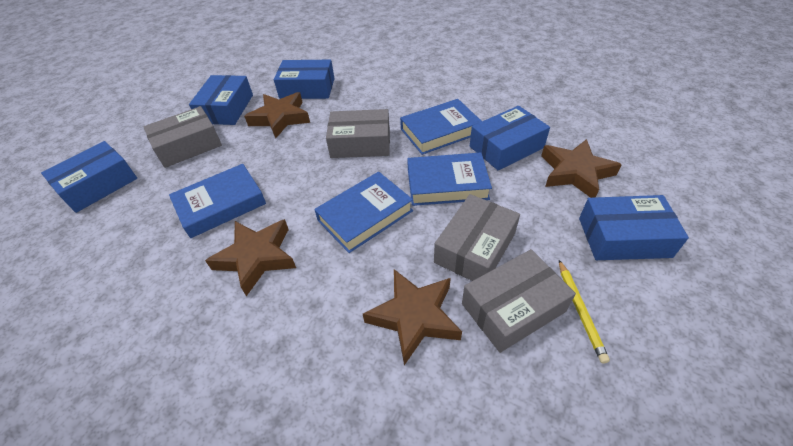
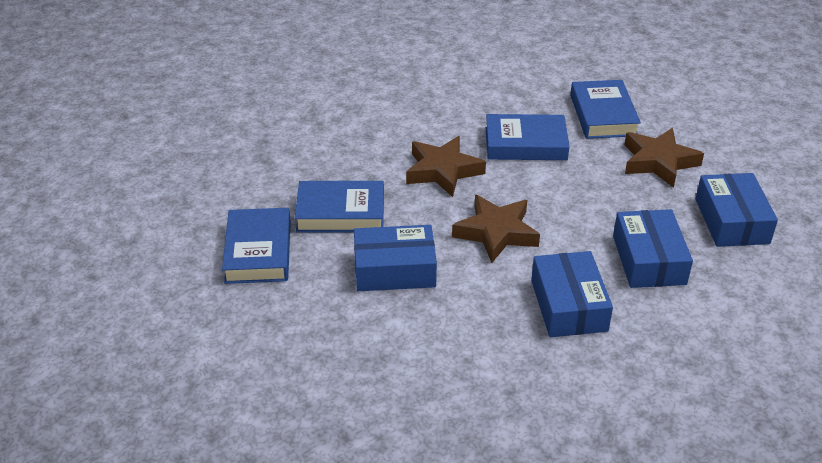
blue box: [41,141,137,213] [189,75,253,125] [274,60,335,99] [470,106,550,170] [579,195,689,260] = 5 -> [354,225,437,291] [531,251,613,337] [613,209,693,288] [696,173,778,247] = 4
brown star: [205,219,296,296] [244,92,310,138] [363,269,462,365] [541,139,622,198] = 4 -> [406,136,486,197] [452,195,540,263] [624,128,704,188] = 3
grey box: [143,106,222,168] [326,109,390,158] [434,194,520,281] [462,249,576,353] = 4 -> none = 0
yellow pencil: [559,260,610,363] = 1 -> none = 0

